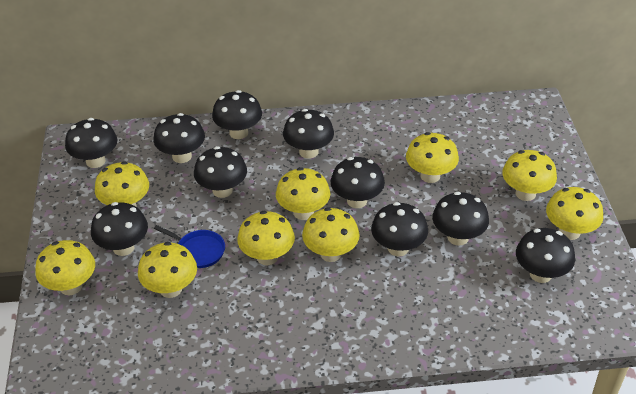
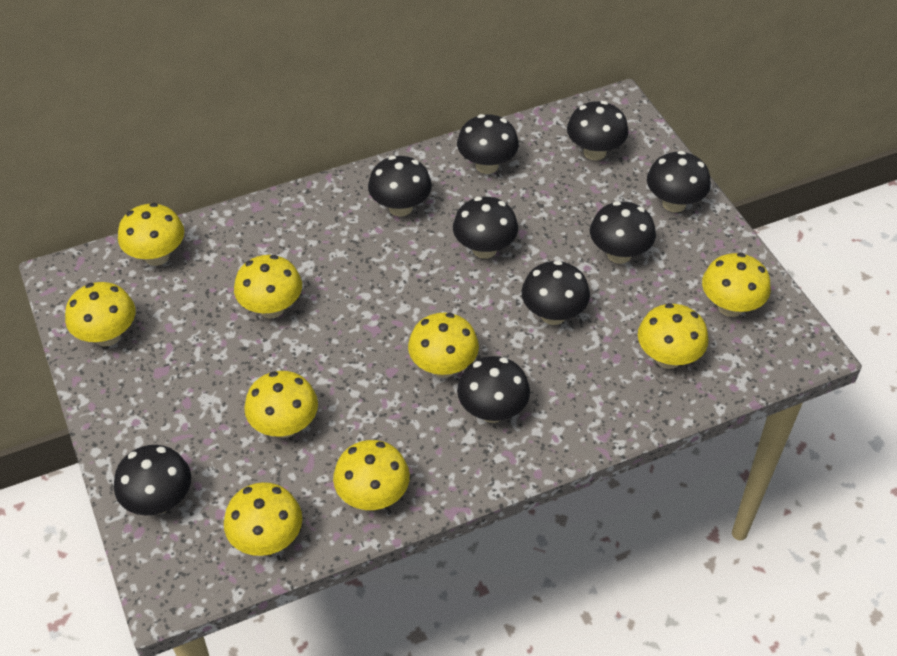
black mushroom: [65,118,117,168] [91,202,148,256] [153,113,205,163] [194,146,247,198] [212,90,262,139] [283,109,334,159] [331,157,385,208] [371,202,428,257] [432,192,489,246] [516,228,575,283] = 10 -> [114,445,191,515] [368,156,432,216] [453,197,518,259] [457,114,519,174] [457,356,530,423] [521,260,590,325] [567,101,628,160] [590,201,656,264] [647,151,711,212] = 9
blue pan: [154,225,225,268] = 1 -> none = 0

